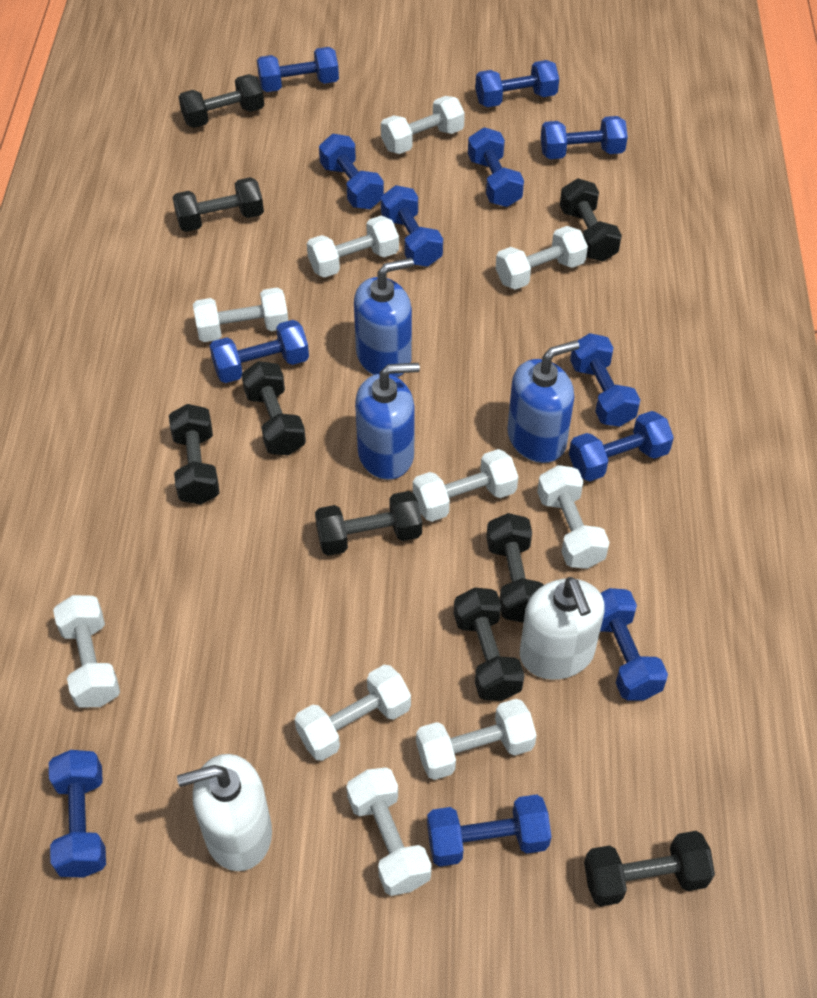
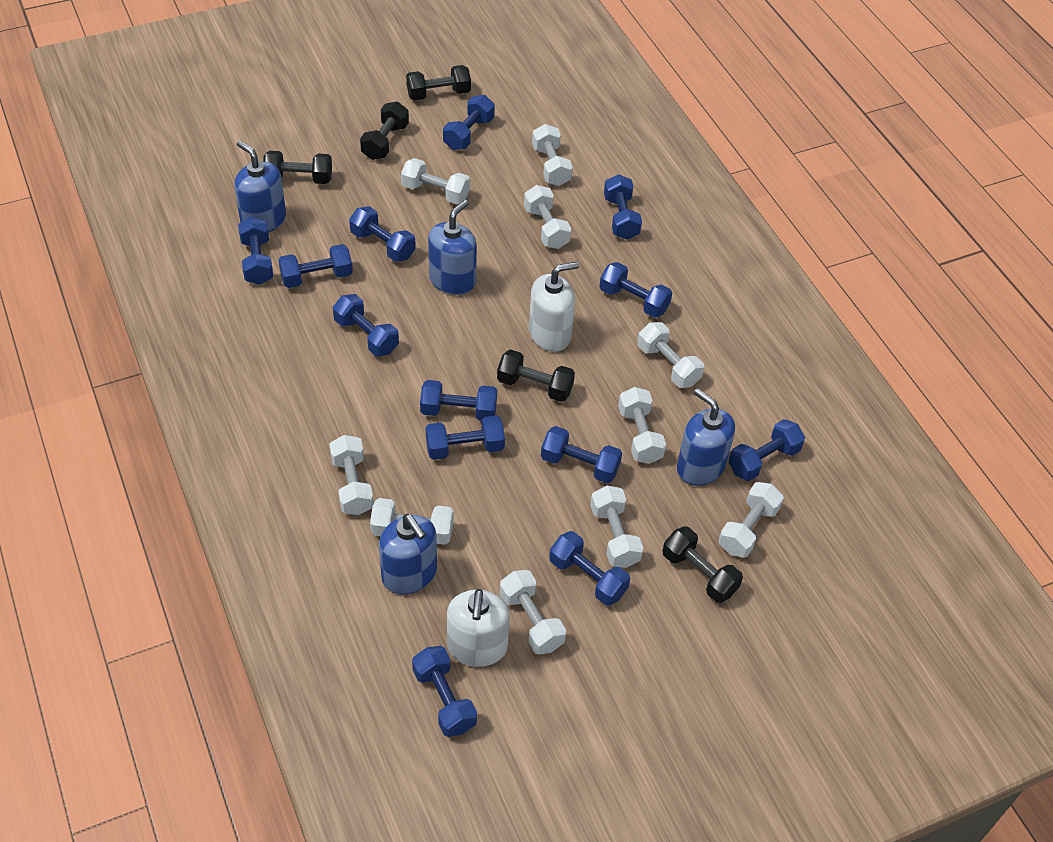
black dumbbell: [169,404,220,505] [173,177,264,232] [179,74,264,128] [242,361,306,455] [315,491,422,556] [454,587,524,701] [486,513,544,623] [560,178,622,262] [584,831,715,906] = 9 -> [263,151,332,184] [360,101,409,160] [406,65,471,100] [497,350,575,402] [662,526,743,603] = 5
blue dumbbell: [49,750,106,878] [209,320,309,383] [257,47,339,92] [319,134,384,209] [381,185,443,267] [427,794,551,867] [468,127,524,207] [475,60,559,107] [541,116,628,159] [569,411,674,481] [570,333,640,427] [600,588,668,701] = 12 -> [238,216,273,285] [278,244,353,288] [333,294,399,356] [349,206,416,262] [412,646,477,737] [420,380,497,421] [426,415,505,460] [443,95,495,150] [541,426,622,483] [549,531,630,606] [599,262,672,318] [604,174,642,240] [728,419,805,481] = 13
blue soap dispenser: [354,258,414,377] [355,363,420,480] [507,340,579,463] = 3 -> [234,141,286,233] [379,514,437,594] [428,200,477,295] [677,388,735,486] = 4

